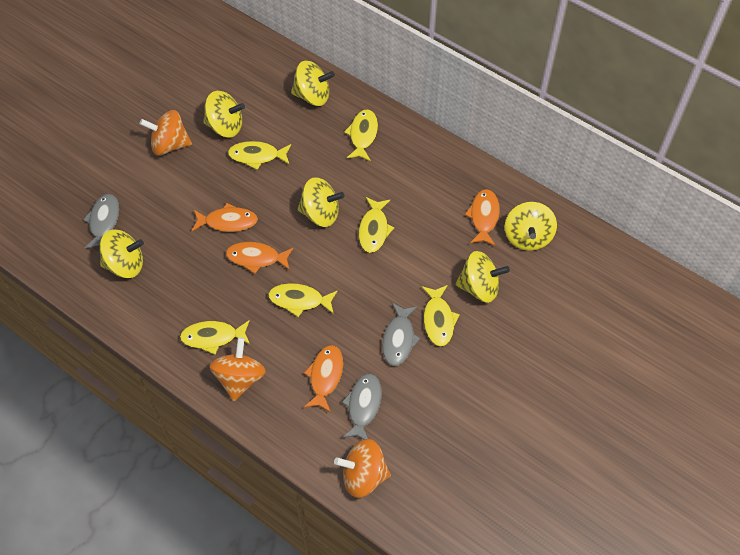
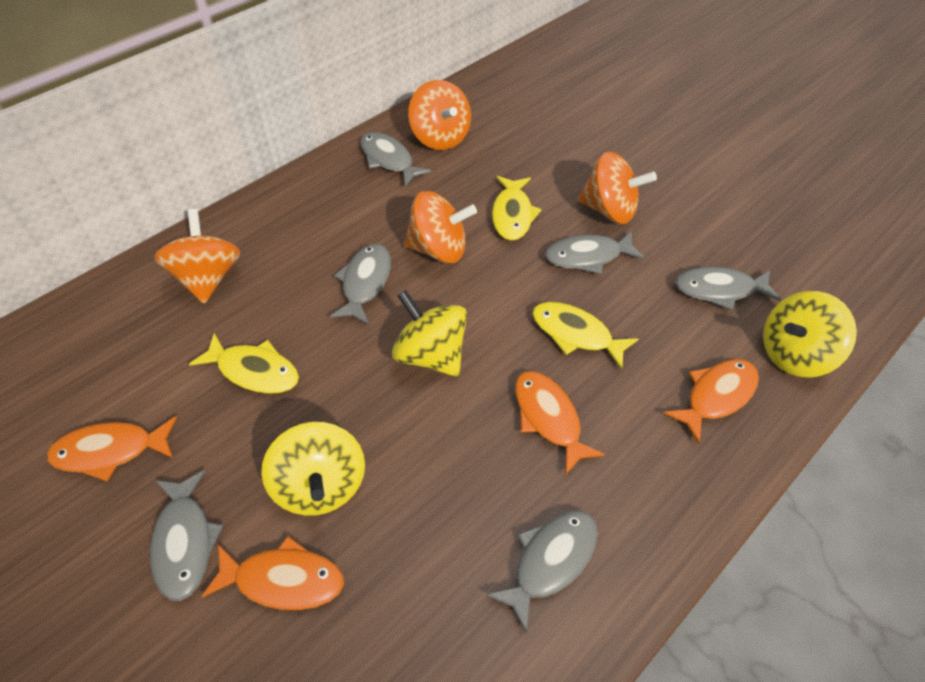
grey fish: [83,194,119,249] [342,374,382,440] [382,303,421,366] = 3 -> [150,470,224,601] [330,244,391,325] [360,132,432,186] [486,511,598,634] [545,231,645,274] [675,266,781,310] = 6
orange spinning top: [139,110,192,156] [209,337,266,401] [334,439,391,498] = 3 -> [154,209,241,304] [404,191,477,263] [408,80,471,150] [578,152,657,224] = 4
yellow fish: [180,320,250,355] [228,141,291,170] [268,283,338,317] [344,110,378,161] [358,197,394,253] [422,285,460,347] = 6 -> [189,333,299,394] [492,176,542,241] [532,302,638,369] = 3
yellow spinning top: [99,229,144,278] [203,91,245,138] [291,61,335,106] [297,177,344,227] [455,251,510,303] [505,202,557,251] = 6 -> [261,422,365,516] [392,290,467,377] [763,291,857,378] = 3

